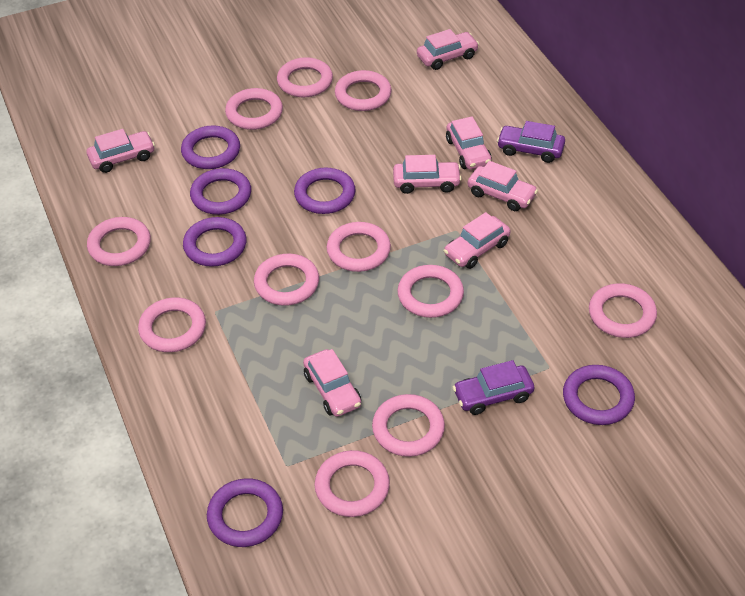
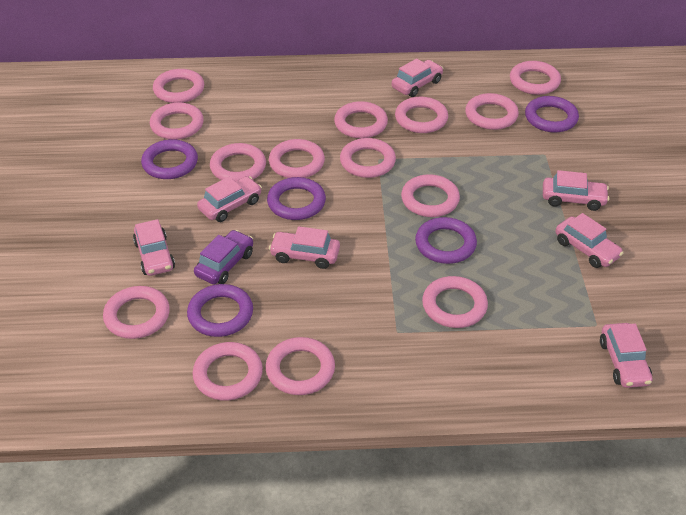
pink ring: [87,217,151,266] [138,298,206,352] [225,88,283,130] [254,254,319,306] [277,57,333,97] [314,450,390,517] [327,222,391,272] [335,70,391,111] [372,394,445,457] [397,265,464,318] [589,283,657,338] = 11 -> [103,286,170,339] [150,103,204,140] [153,69,204,103] [193,342,263,401] [210,143,266,181] [266,337,335,395] [269,139,325,178] [334,101,388,138] [340,138,396,178] [395,97,448,133] [401,174,460,217] [422,276,488,328] [465,93,519,130] [510,61,561,95] = 14
purple car: [453,360,534,415] [497,121,565,163] = 2 -> [194,230,253,284] = 1
purple ring: [181,125,240,169] [183,217,247,267] [190,168,251,215] [207,478,283,547] [294,168,356,214] [563,365,635,425] = 6 -> [141,139,198,179] [187,284,253,337] [267,177,326,220] [415,217,477,264] [525,96,579,133] = 5

